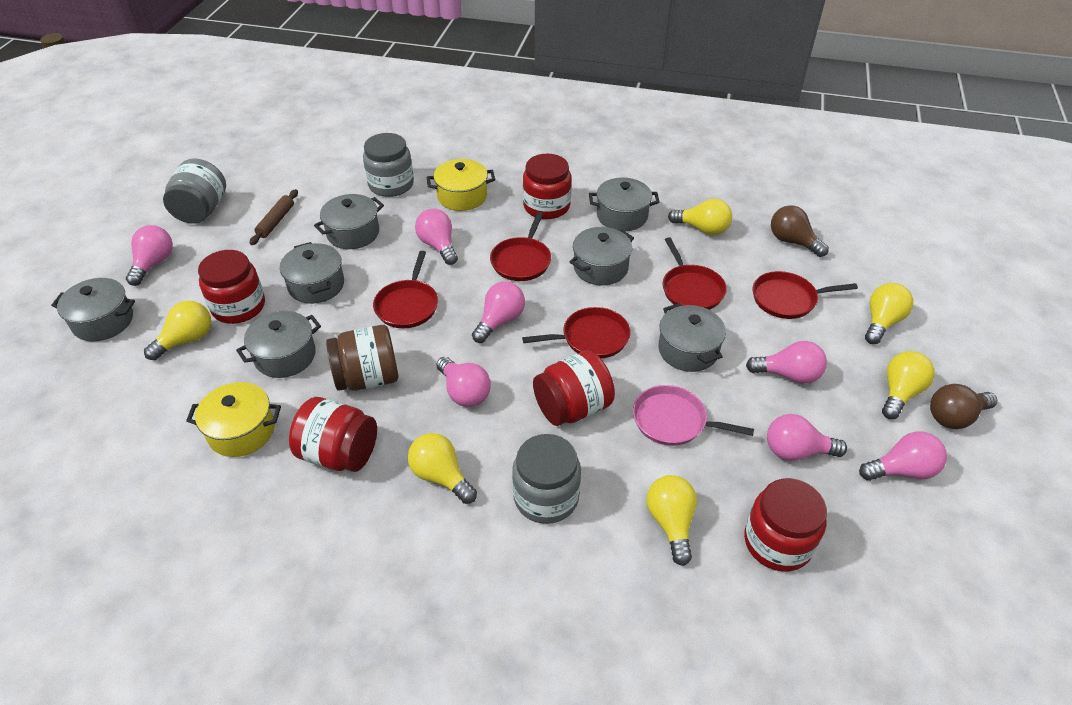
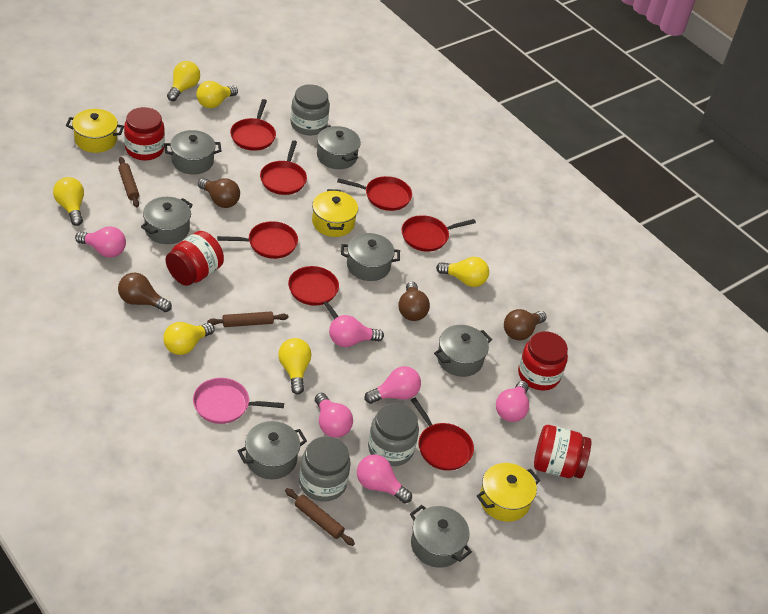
brown jar: [326,325,398,391] = 1 -> none = 0
brown light bulb: [771,205,829,257] [930,384,997,429] = 2 -> [118,273,172,312] [198,178,240,208] [398,281,430,321] [504,309,547,341] = 4
brown rolling pin: [250,189,298,245] = 1 -> [118,157,139,207] [207,311,288,327] [285,488,355,546] = 3
pink light bulb: [126,225,173,286] [415,209,458,265] [436,357,491,407] [472,281,525,343] [746,341,827,384] [767,414,847,461] [859,432,947,481] = 7 -> [75,226,126,258] [315,393,353,438] [329,315,384,347] [357,455,412,503] [365,366,421,404] [496,381,529,422] = 6
red jar: [198,250,265,324] [289,397,377,472] [523,154,571,219] [533,350,615,426] [744,478,827,572] = 5 -> [124,107,165,161] [166,231,224,286] [518,331,568,391] [534,425,592,479] = 4
red pan: [373,251,438,328] [490,212,551,281] [522,307,631,358] [663,237,727,310] [753,271,858,319] = 5 -> [217,221,298,259] [230,99,276,151] [260,140,307,195] [288,266,339,319] [337,176,412,211] [401,215,476,252] [411,398,474,471] = 7
yellow pot: [186,382,281,457] [427,159,495,211] = 2 -> [66,109,124,153] [312,189,358,237] [477,463,540,522] = 3

